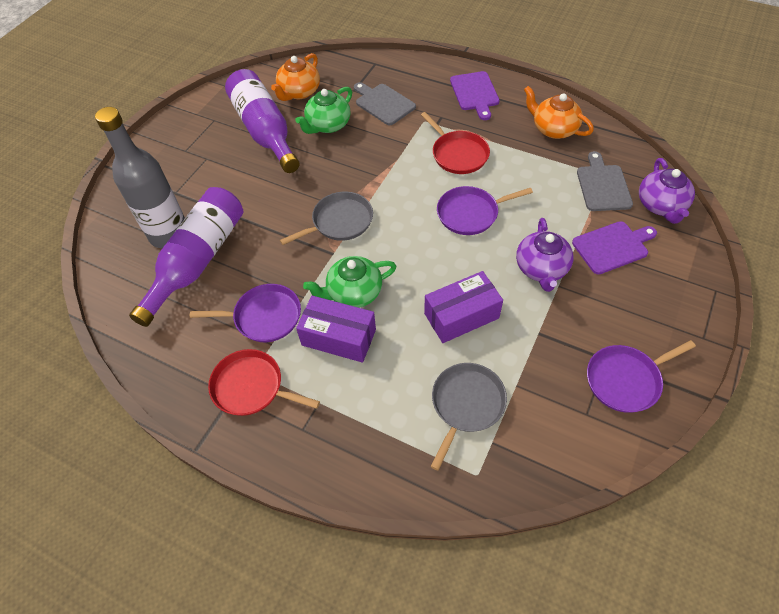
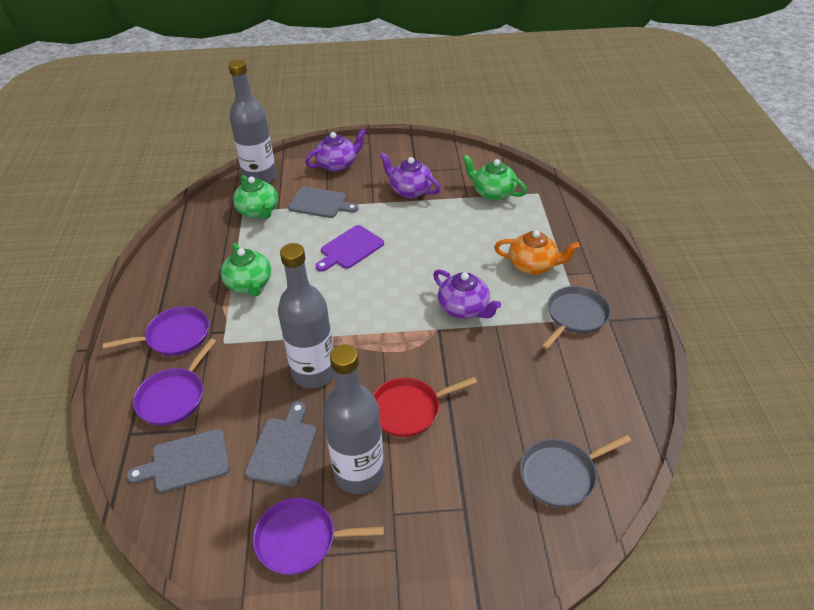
green teapot: [295,87,352,134] [303,256,397,308] = 2 -> [220,243,271,297] [233,175,278,219] [463,155,527,201] = 3
grey bottle: [95,107,185,248] = 1 -> [228,60,277,183] [278,243,334,388] [323,344,384,494] = 3
grey cutting board: [354,82,416,125] [577,151,633,211] = 2 -> [127,429,230,493] [245,402,317,487] [288,187,359,218] = 3
orange teapot: [271,53,320,101] [524,86,594,139] = 2 -> [494,230,580,275] = 1
purple bottle: [129,187,243,327] [225,69,300,173] = 2 -> none = 0
purple box: [296,296,376,363] [424,271,503,343] = 2 -> none = 0
purple cutting board: [450,71,500,120] [572,221,657,274] = 2 -> [315,225,384,272] = 1
purple teapot: [516,218,573,292] [639,158,695,224] = 2 -> [305,129,366,172] [380,152,441,198] [433,269,501,319] = 3
red pan: [208,349,320,416] [421,112,490,174] = 2 -> [373,377,477,437] = 1

